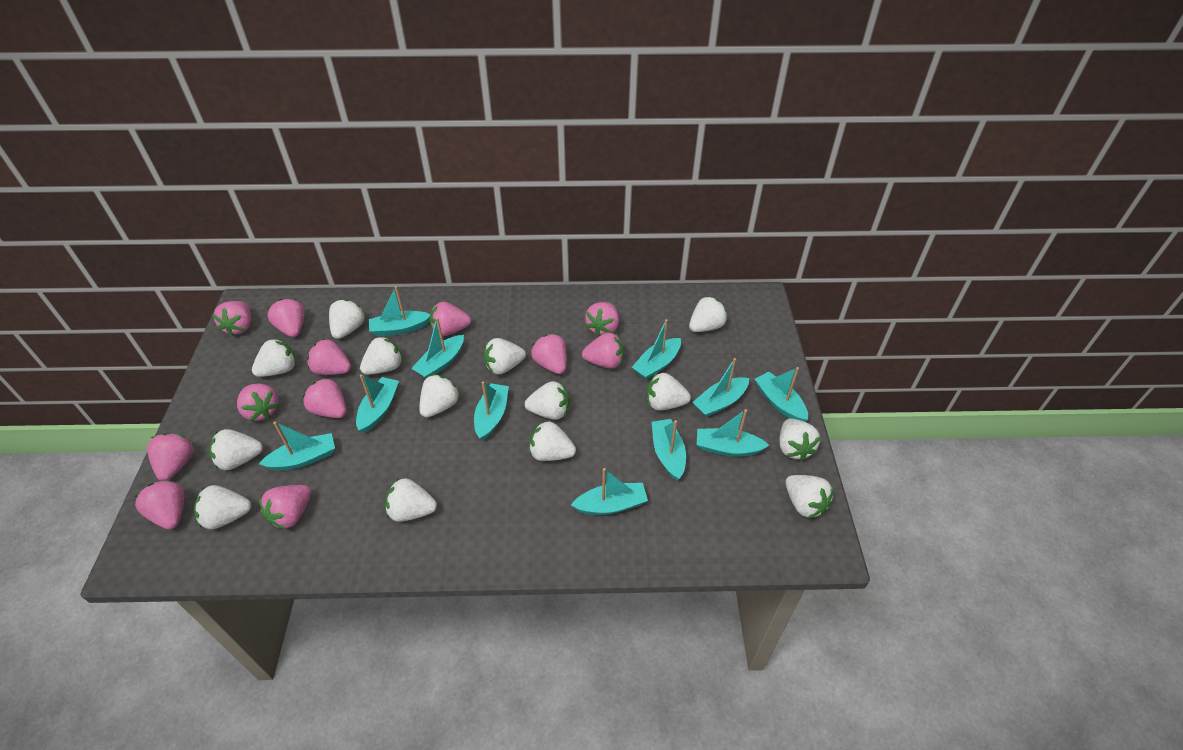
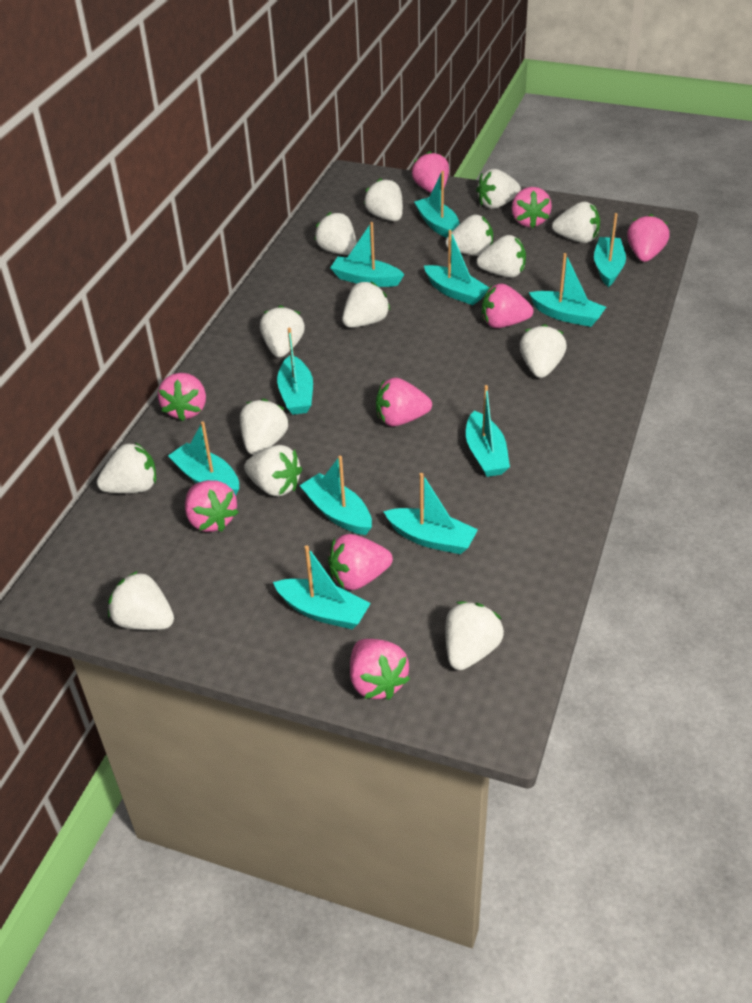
pink strawberry: [135,479,185,530] [147,433,194,481] [212,301,251,336] [237,383,280,421] [259,485,311,529] [267,299,305,337] [302,377,347,418] [307,338,351,375] [429,302,471,336] [531,334,567,374] [582,333,624,369] [585,302,619,337] = 12 -> [158,373,206,421] [185,480,239,532] [328,534,393,590] [350,639,410,700] [376,378,432,427] [412,151,449,193] [482,283,533,328] [512,187,552,228] [627,214,670,262] = 9

